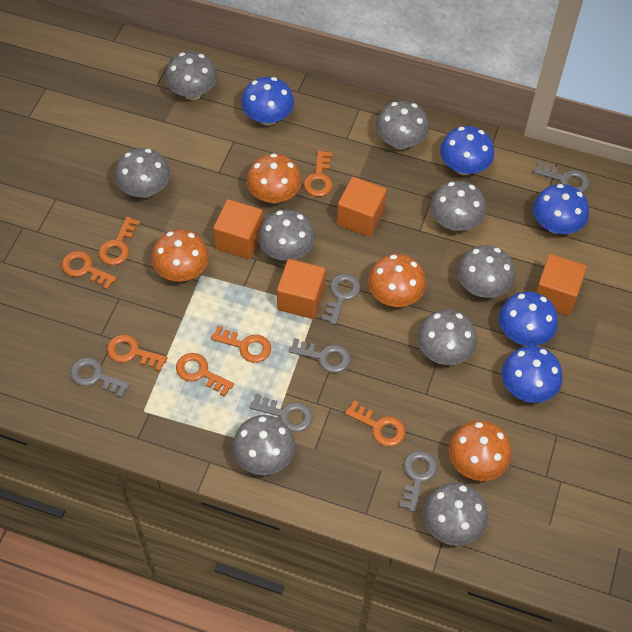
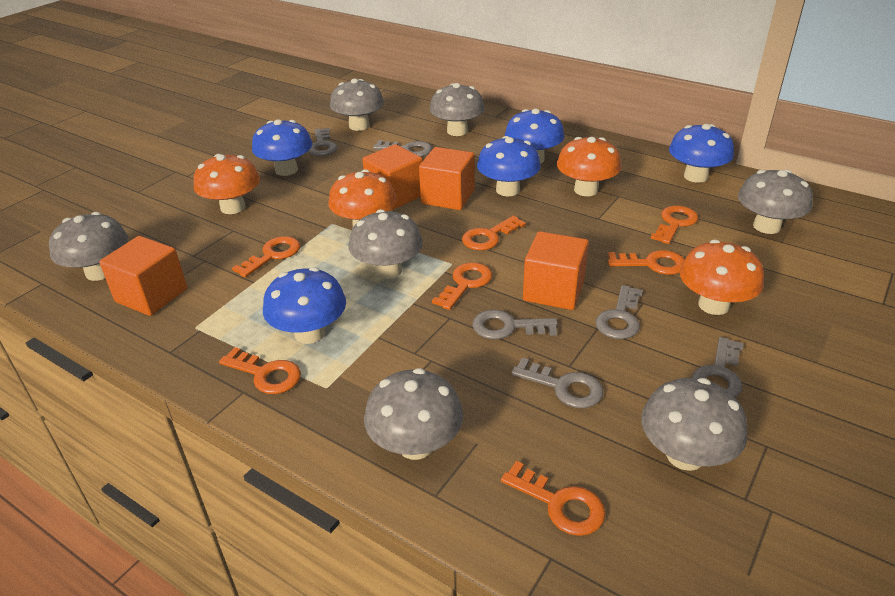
grey mushroom: [115,148,170,198] [165,51,217,100] [232,415,295,475] [258,209,315,261] [376,101,429,150] [417,310,477,365] [423,483,488,546] [430,181,486,231] [457,245,515,298] = 9 -> [49,212,128,281] [330,79,384,131] [349,209,423,279] [364,368,463,460] [429,83,485,136] [641,378,747,471] [738,169,813,234] = 7

